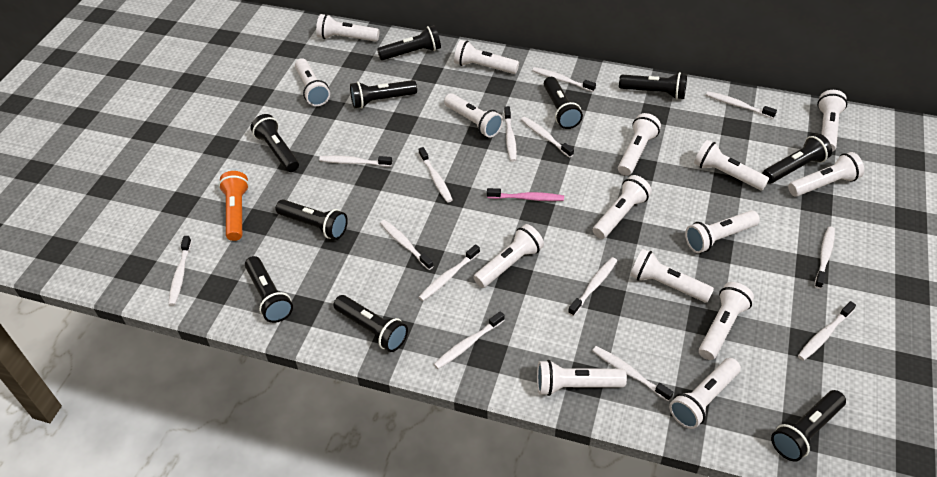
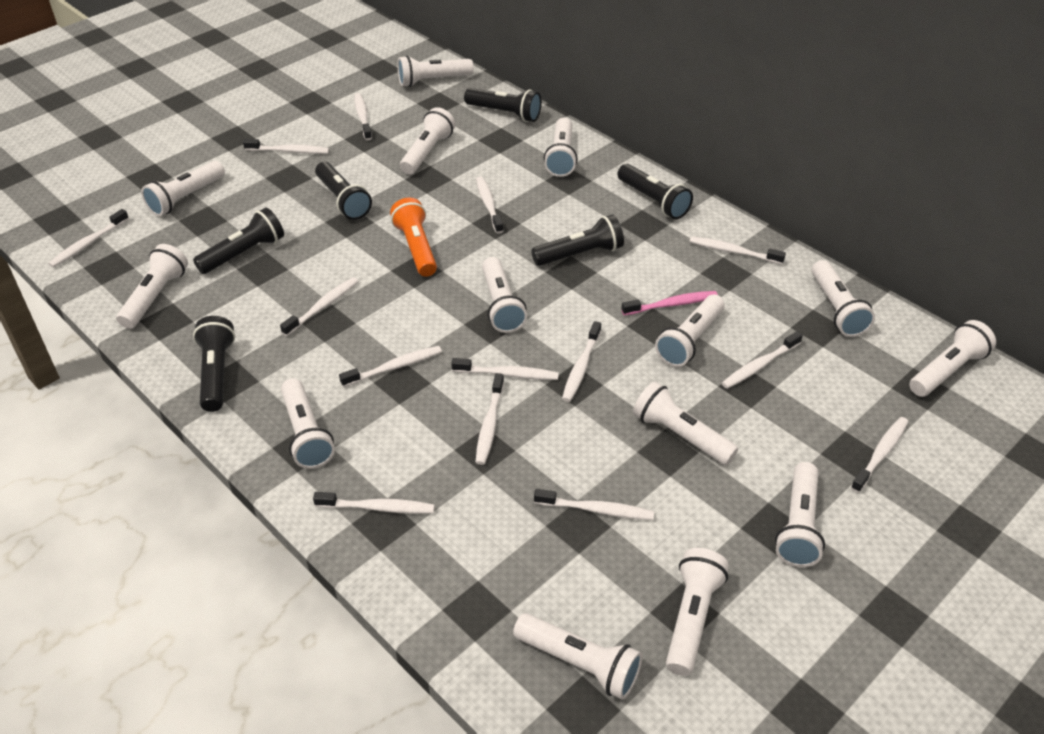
black flashlight: [245,256,293,323] [250,114,299,172] [275,199,348,240] [333,295,408,352] [350,80,417,109] [377,25,441,61] [544,77,583,129] [619,72,687,100] [763,134,832,183] [771,390,846,462] = 10 -> [193,207,284,274] [193,316,235,412] [315,162,372,220] [464,88,542,122] [531,215,624,266] [618,164,693,219] = 6
white flashlight: [295,58,330,106] [316,14,379,42] [444,93,503,138] [454,40,519,74] [473,224,544,288] [537,360,627,396] [593,175,652,239] [618,113,661,176] [630,249,714,303] [669,358,741,429] [685,210,760,253] [694,140,769,191] [699,282,754,360] [788,152,864,197] [817,90,847,152] = 15 -> [116,244,188,329] [141,161,225,216] [281,378,335,469] [398,55,474,87] [400,107,455,174] [482,257,527,333] [513,613,643,700] [544,118,577,177] [633,382,738,465] [655,294,725,367] [666,548,729,676] [775,462,825,567] [812,260,875,337] [909,320,996,397] = 14

